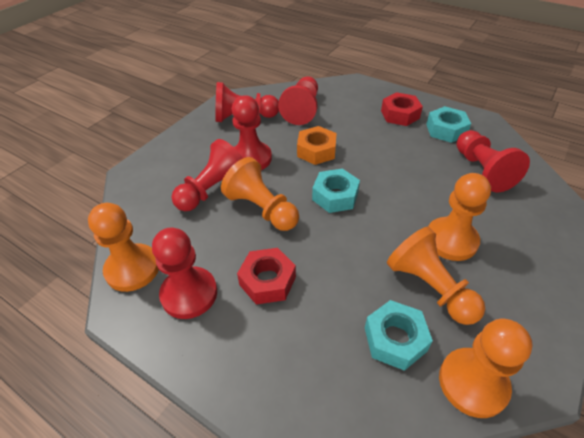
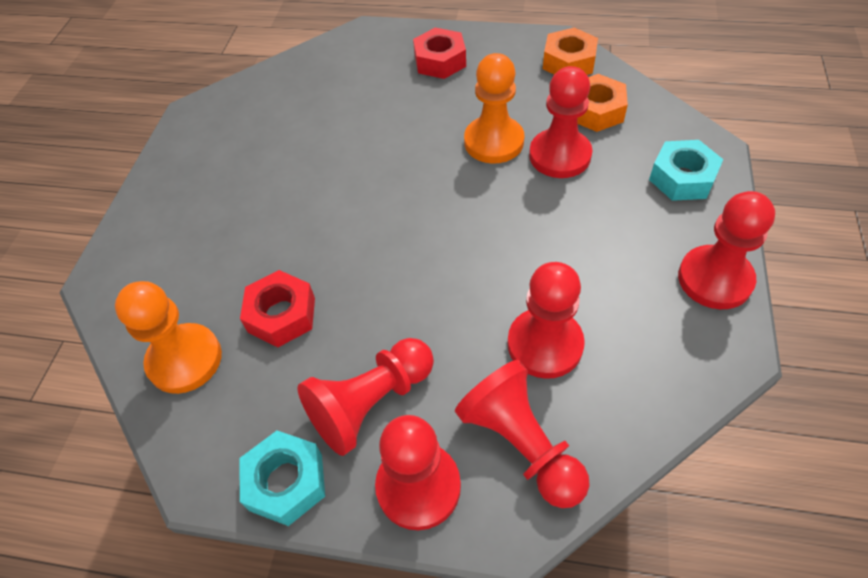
orange nut: [297,126,337,165] = 1 -> [543,27,598,75] [578,74,628,132] = 2
orange pawn: [88,203,159,292] [221,157,299,231] [387,227,485,325] [428,173,491,261] [439,319,533,418] = 5 -> [115,281,222,394] [464,53,525,164] = 2
turquoise nut: [312,169,360,213] [365,300,433,371] [426,106,471,143] = 3 -> [239,431,325,526] [649,140,723,201] = 2

